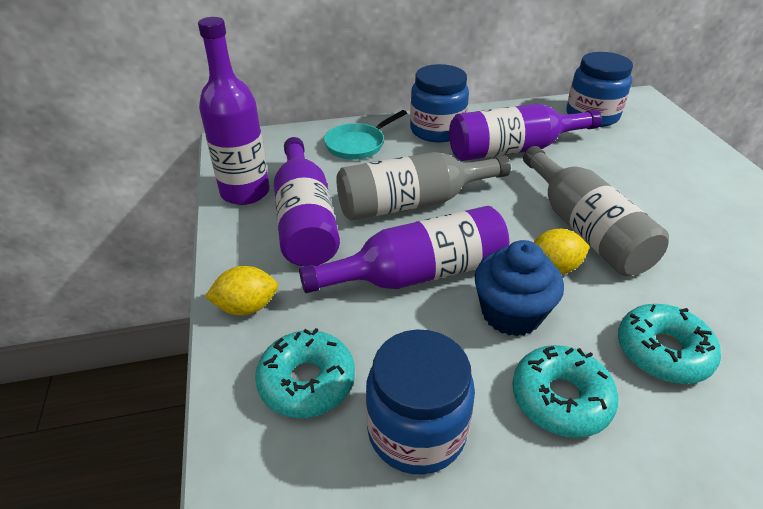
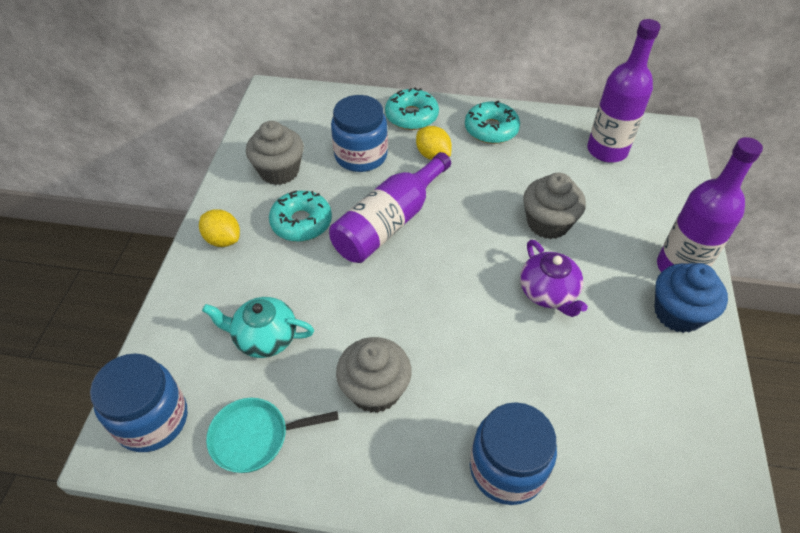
grey bottle: [336,152,511,220] [523,146,669,276] = 2 -> none = 0
grey cupcake: none = 0 -> [246,121,304,185] [336,337,412,413] [523,173,586,239] = 3
purple bottle: [198,17,270,205] [274,137,340,267] [299,206,509,293] [449,104,602,161] = 4 -> [329,152,451,263] [587,19,661,163] [657,137,763,272] = 3
purple teapot: none = 0 -> [520,240,588,317] = 1
turquoise teapot: none = 0 -> [202,297,314,358] = 1

